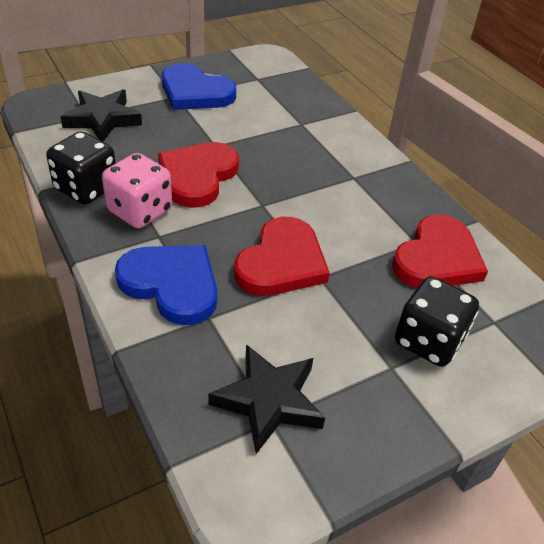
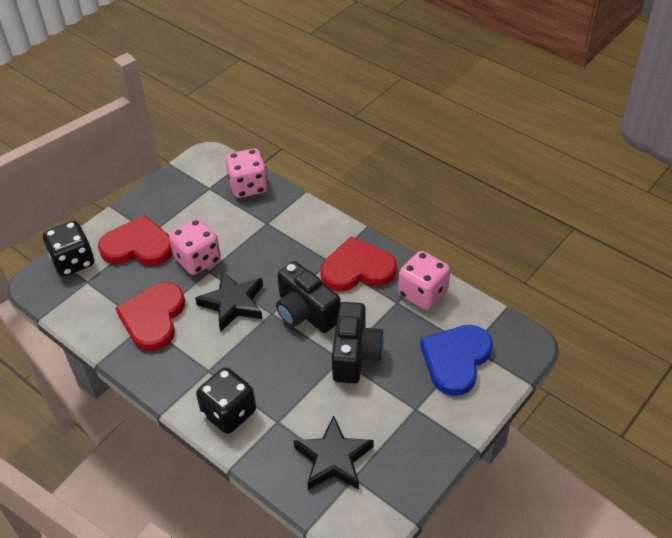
black camera: none = 0 -> [276,261,340,333] [332,302,384,384] = 2
blue heart: [115,245,217,325] [162,63,236,110] = 2 -> [420,325,493,396] = 1
pink dice: [102,153,172,228] = 1 -> [169,218,221,275] [226,148,268,198] [398,251,450,310] = 3

